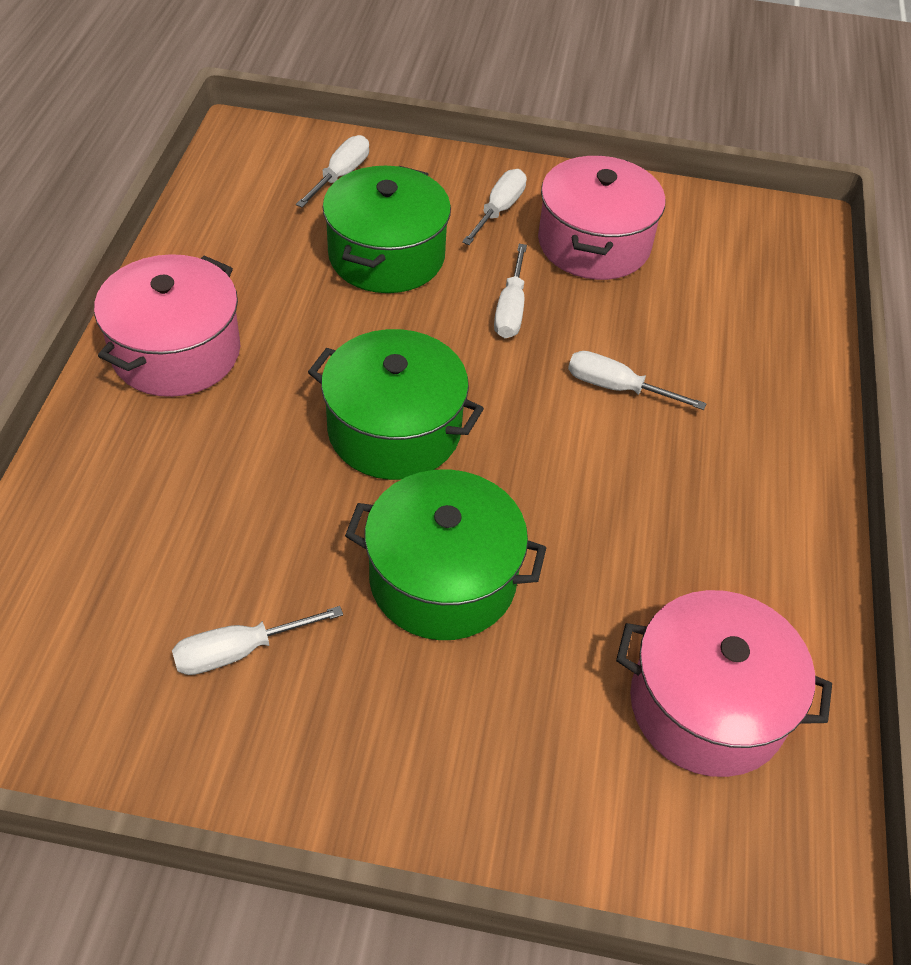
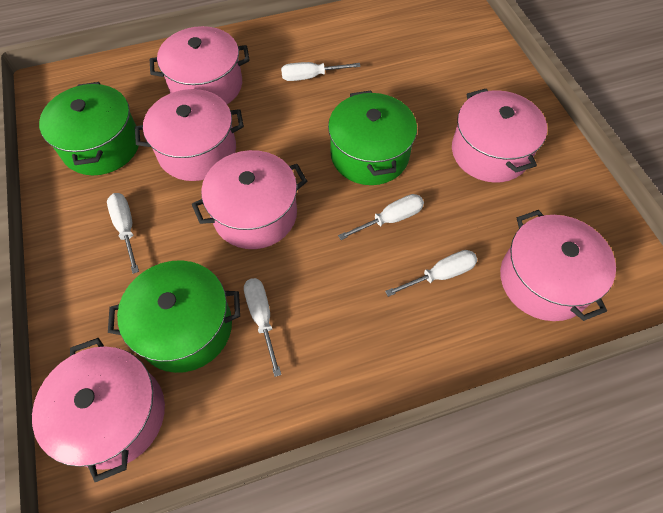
pink pot: [94,254,240,397] [538,155,665,280] [616,590,832,777] = 3 -> [32,338,165,482] [135,89,244,181] [150,26,250,104] [192,150,307,249] [452,89,547,183] [500,210,616,321] = 6

